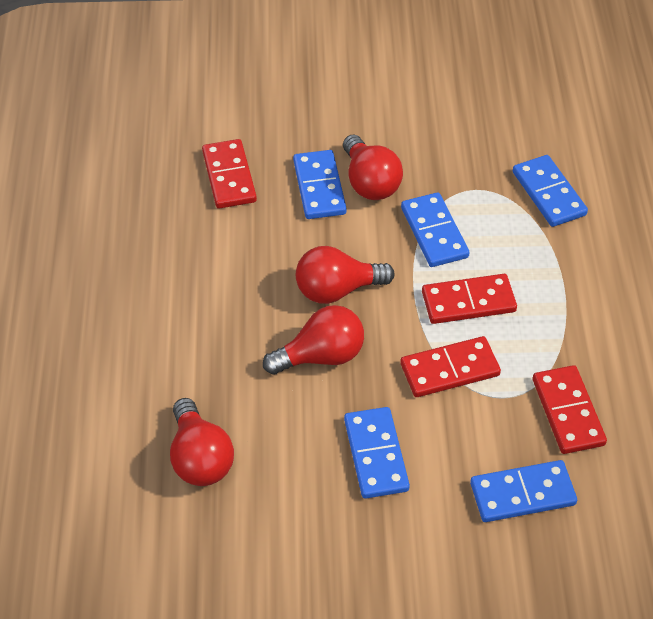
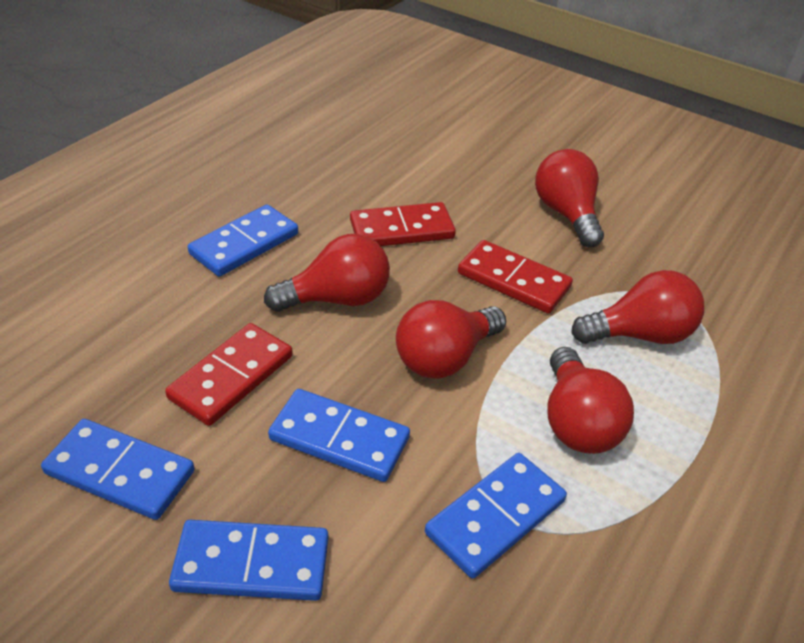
red domino: [202,139,257,209] [400,336,501,397] [422,274,517,324] [533,365,607,454] = 4 -> [165,323,293,426] [350,202,456,246] [458,240,573,314] = 3
red light bulb: [170,398,234,486] [263,305,364,375] [296,246,394,304] [343,135,403,200] = 4 -> [264,234,390,312] [396,300,506,379] [535,149,604,247] [547,347,634,454] [571,270,704,344] = 5

